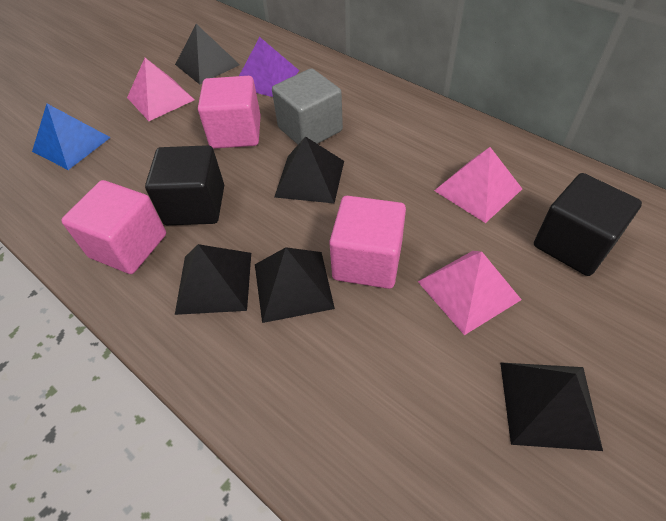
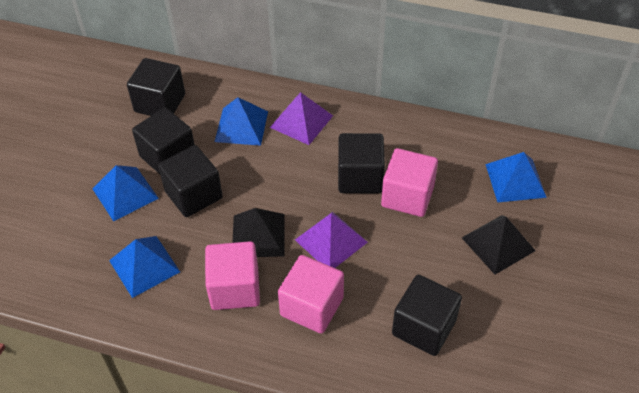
black cube: [145,145,224,225] [534,173,642,276] = 2 -> [127,58,185,116] [132,108,195,174] [158,145,223,217] [338,133,385,194] [392,275,462,356] = 5
black pyramid: [175,24,240,84] [175,244,251,315] [255,247,335,323] [274,136,344,203] [500,362,603,451] = 5 -> [232,208,284,257] [462,215,536,275] = 2
blue pyramid: [32,104,111,170] = 1 -> [93,165,159,221] [109,236,180,298] [215,97,268,146] [485,152,547,202] = 4
grey cube: [272,68,343,144] = 1 -> none = 0
pink pyramid: [127,58,194,121] [418,251,522,335] [434,147,522,223] = 3 -> none = 0
purple pyramid: [239,37,300,97] = 1 -> [270,92,333,145] [295,212,368,268] = 2

